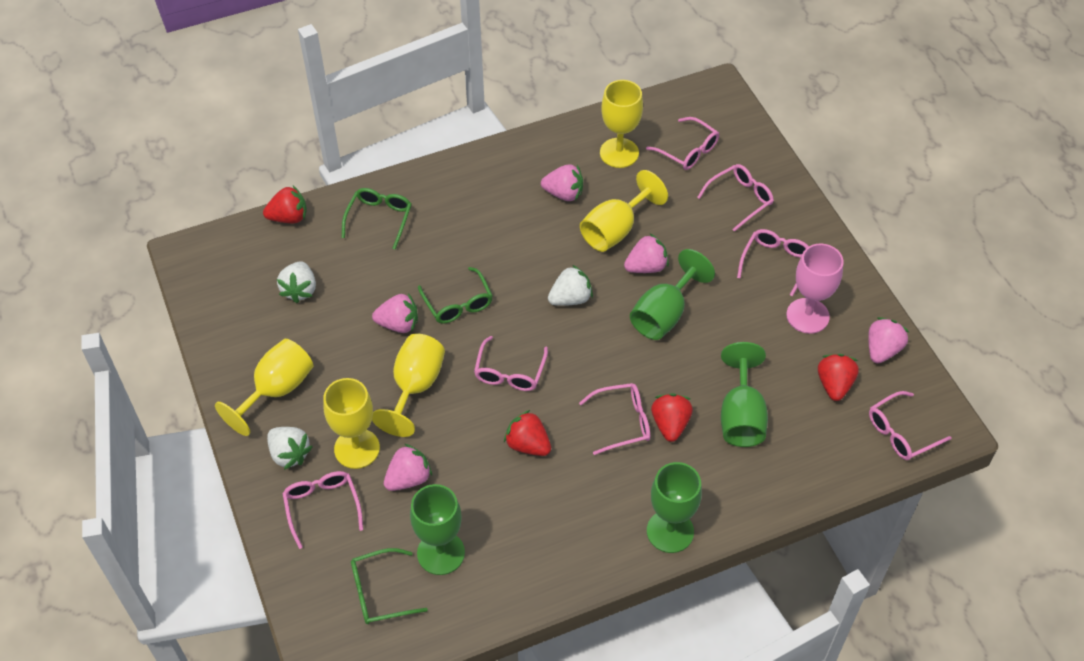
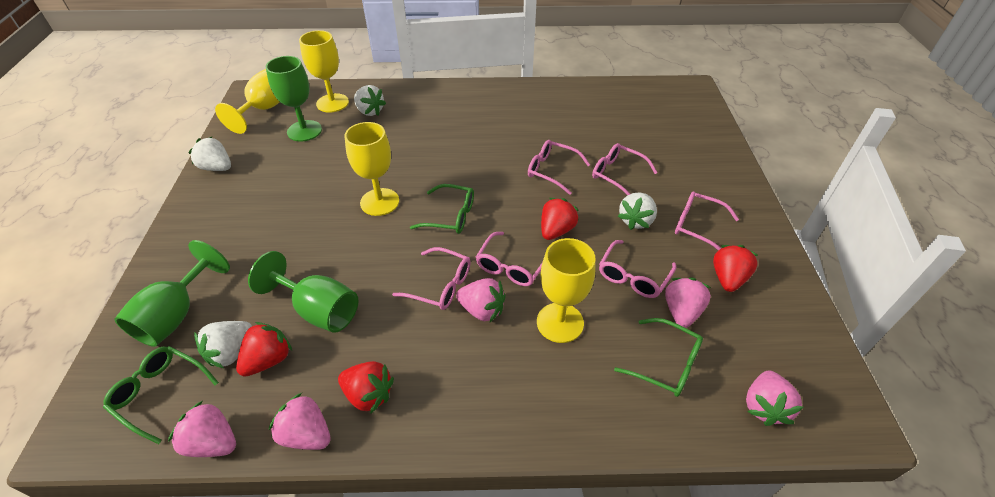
green goblet: [410,484,465,575] [630,249,715,340] [647,462,702,553] [721,342,768,447] = 4 -> [114,240,230,347] [248,251,359,333] [265,56,322,142] = 3
pink glasses: [282,471,363,549] [474,336,548,391] [579,383,650,455] [646,117,719,170] [697,164,774,232] [737,229,809,296] [869,391,952,460] = 7 -> [392,247,471,310] [476,232,542,286] [528,140,590,195] [592,143,658,196] [599,240,676,298] [675,191,739,250] = 6
pink goblet: [786,244,844,334] = 1 -> none = 0
white strawberry: [267,427,312,470] [277,261,316,303] [548,265,593,306] = 3 -> [188,136,231,171] [194,321,252,368] [354,85,386,116] [618,193,657,230] = 4
yellow goblet: [215,339,313,436] [323,378,380,469] [372,333,445,437] [580,170,668,252] [600,80,643,168] = 5 -> [215,69,279,134] [299,30,349,113] [344,122,399,216] [537,238,596,343] = 4

